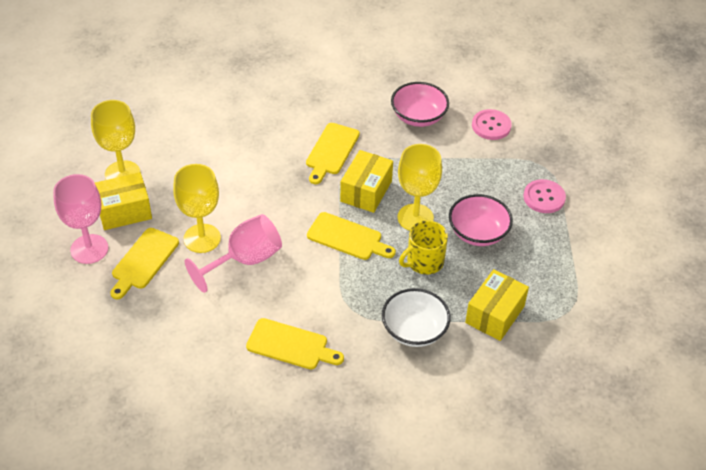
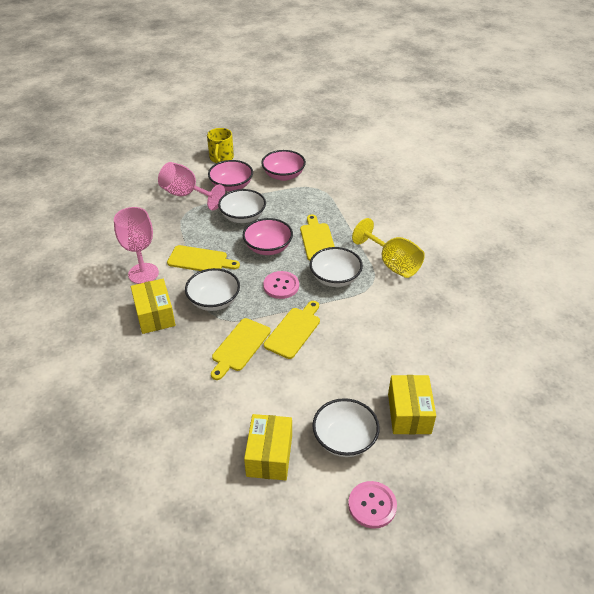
pink bowl: [391,82,449,127] [449,194,513,246] = 2 -> [208,160,253,192] [242,218,293,255] [261,150,306,181] = 3
white bowl: [382,288,451,347] = 1 -> [185,268,240,311] [218,189,266,223] [310,247,363,287] [312,398,380,457] = 4
yellow goblet: [91,100,141,180] [173,164,221,253] [398,144,442,231] = 3 -> [352,218,425,278] = 1

